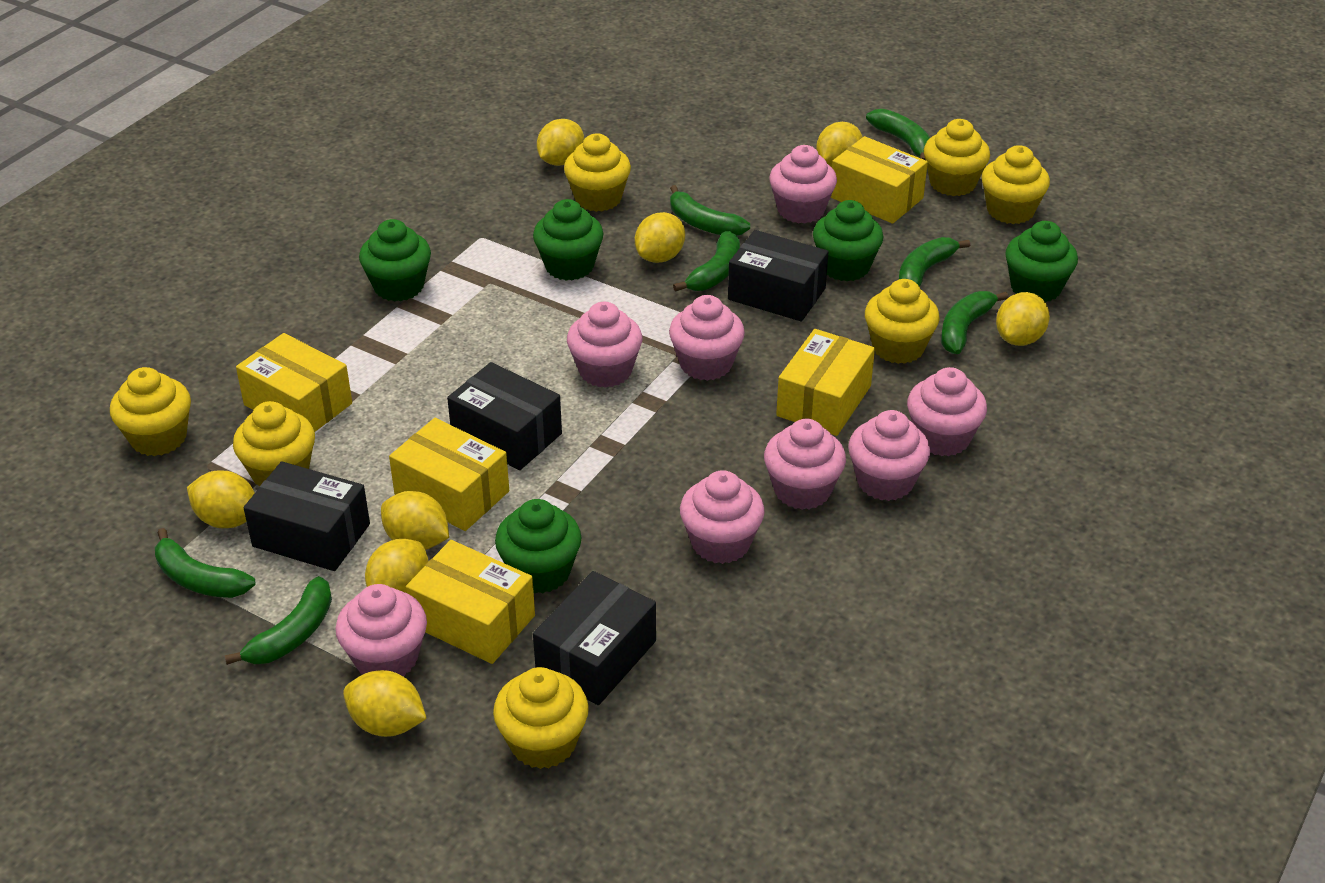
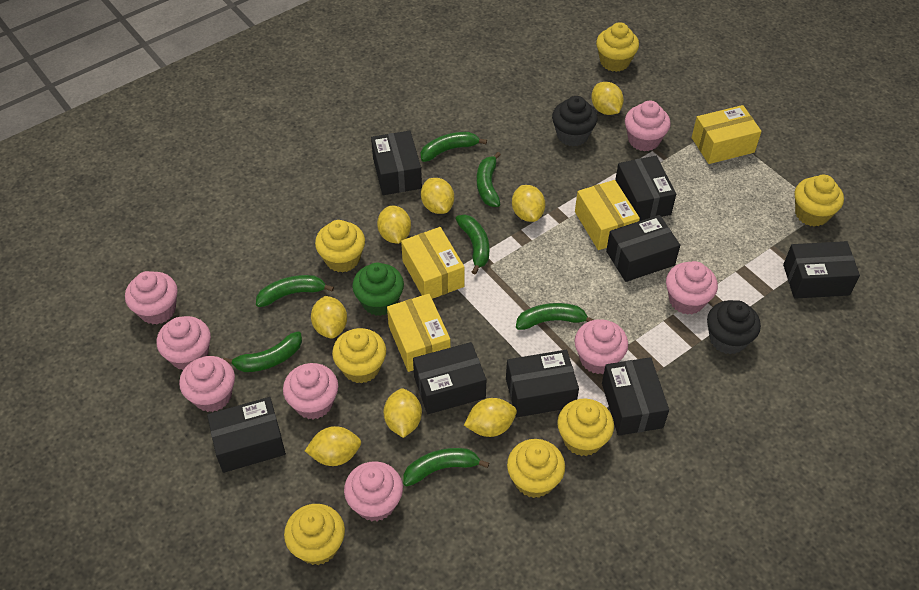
black box: [244,461,370,571] [447,362,562,470] [533,571,656,705] [728,230,829,322] = 4 -> [207,397,286,473] [371,130,422,195] [413,342,486,414] [506,350,579,417] [602,357,669,436] [606,215,680,282] [615,156,676,221] [783,241,860,299] = 8
black cupcake: none = 0 -> [552,96,598,146] [707,300,761,354] = 2
green cupcake: [359,219,431,302] [495,499,582,593] [533,199,604,281] [813,200,884,281] [1005,221,1078,303] = 5 -> [352,263,404,316] = 1
yellow box: [236,333,352,432] [389,418,509,531] [406,540,535,664] [776,329,875,436] [830,136,928,224] = 5 -> [387,294,451,372] [401,227,465,299] [575,180,640,250] [692,105,762,164] = 4

